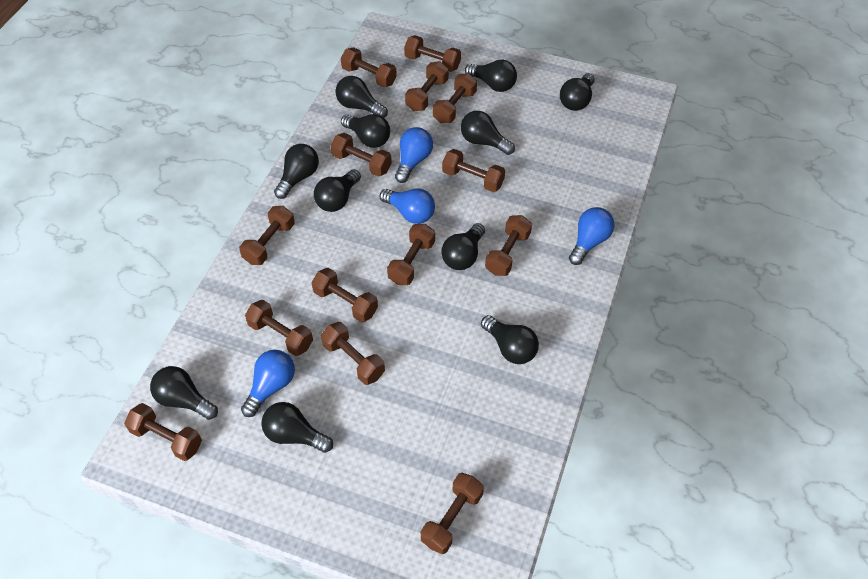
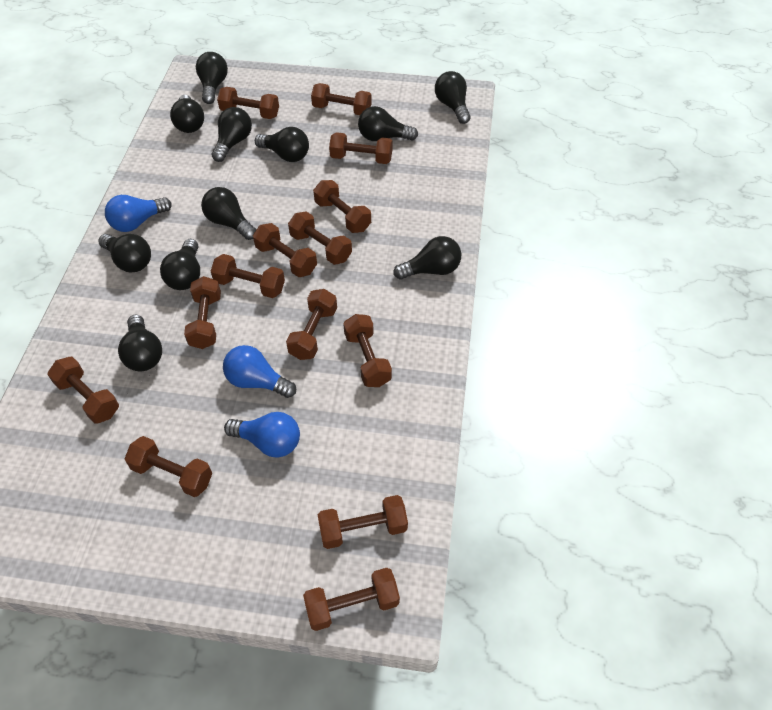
blue light bulb: [241,350,295,417] [380,188,435,224] [395,127,433,183] [569,207,615,265] = 4 -> [105,195,172,232] [223,345,296,398] [224,412,300,457] = 3

